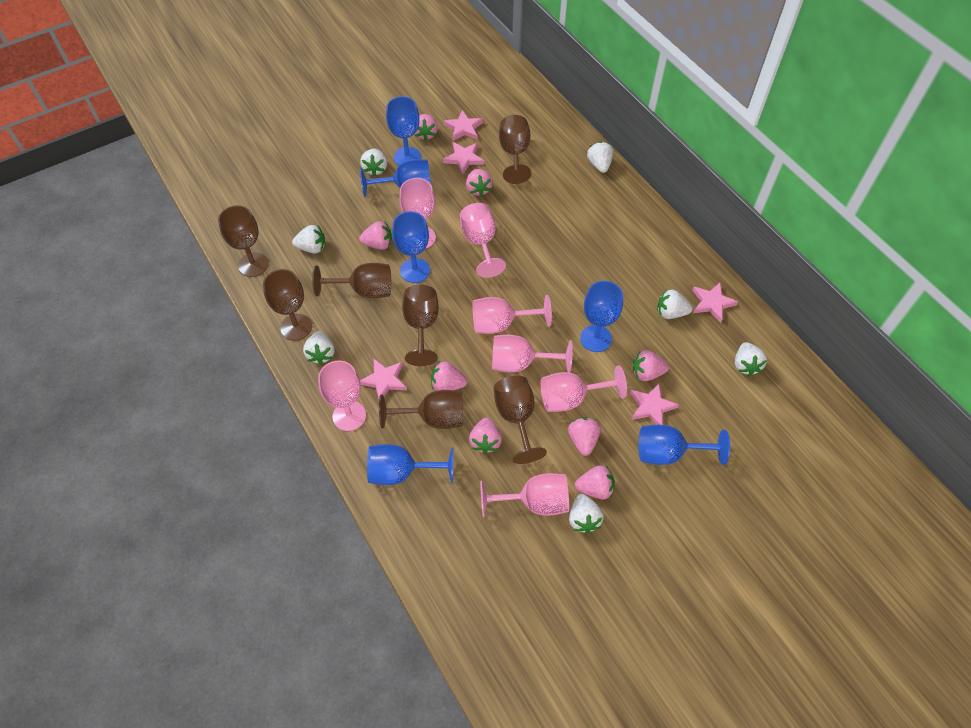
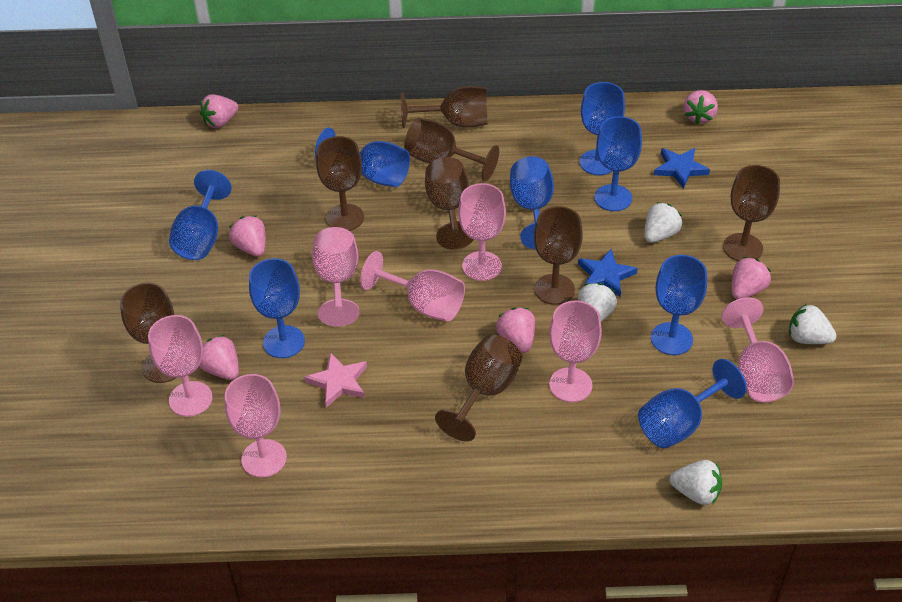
blue goblet: [360,159,431,197] [367,444,453,485] [386,96,421,165] [392,211,430,283] [580,281,623,352] [638,425,730,465] = 6 -> [169,170,232,260] [249,258,305,358] [315,128,410,187] [510,156,554,249] [579,82,625,175] [594,116,642,211] [638,359,747,448] [651,255,707,355] = 8
blue star: none = 0 -> [578,249,638,297] [654,148,710,189] = 2
brown goblet: [218,205,268,277] [263,269,312,341] [312,263,391,298] [379,390,463,429] [402,285,439,366] [494,376,547,464] [499,115,531,184] = 7 -> [120,283,175,383] [316,136,364,231] [401,86,487,128] [404,118,499,181] [425,157,474,250] [435,335,522,442] [534,206,583,305] [723,165,780,261] = 8
pink star: [360,359,407,399] [443,142,484,174] [444,110,483,141] [630,383,679,425] [692,283,738,323] = 5 -> [305,352,367,408] = 1
pink strawberry: [359,221,392,250] [415,114,438,141] [431,361,468,391] [466,169,493,197] [469,418,502,454] [568,417,601,456] [575,465,615,499] [633,350,669,381] = 8 -> [199,335,239,380] [200,94,238,128] [229,216,266,257] [496,307,535,353] [683,90,718,124] [732,257,771,299] = 6
white strawberry: [292,225,325,253] [303,331,335,365] [360,149,387,176] [569,494,604,533] [587,142,613,173] [657,290,693,319] [735,342,767,376] = 7 -> [578,283,617,322] [644,202,682,243] [669,460,722,505] [789,304,837,344] = 4

